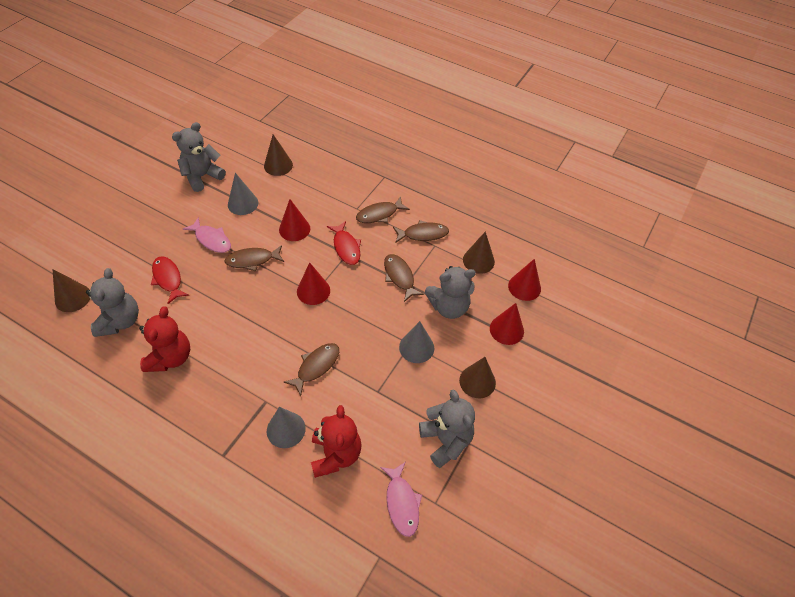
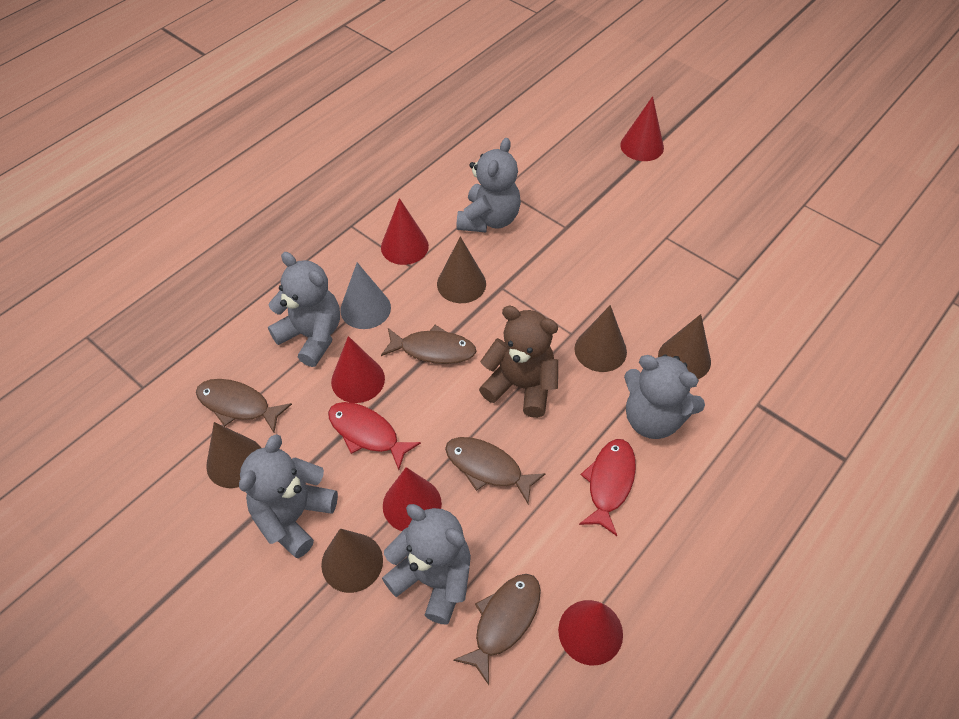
brown cone: [53,269,90,312] [264,134,293,176] [459,357,496,398] [463,231,495,274] = 4 -> [206,422,261,488] [321,528,383,593] [437,237,486,303] [574,305,627,372] [658,314,711,379] = 5
brown fish: [224,245,284,271] [284,343,339,396] [356,196,410,223] [384,254,424,302] [393,220,449,243] = 5 -> [196,379,292,433] [381,325,476,364] [445,437,546,504] [453,574,541,685] = 4
brown teddy bear: none = 0 -> [479,306,558,418] = 1
grey cone: [228,173,258,215] [267,407,306,448] [399,321,434,363] = 3 -> [340,263,391,329] = 1
grey teddy bear: [86,268,139,337] [172,122,226,192] [419,390,475,468] [425,266,476,319] = 4 -> [239,434,338,558] [268,252,340,367] [382,504,471,625] [457,138,521,232] [624,354,705,439] = 5
pink fish: [183,217,231,253] [380,462,422,537] = 2 -> none = 0
red cone: [279,199,310,241] [297,262,330,305] [490,303,524,345] [508,259,541,301] = 4 -> [331,336,385,403] [381,198,429,265] [383,467,442,531] [558,600,623,665] [620,96,664,161] = 5
red teddy bear: [139,306,190,372] [311,405,362,478] = 2 -> none = 0

